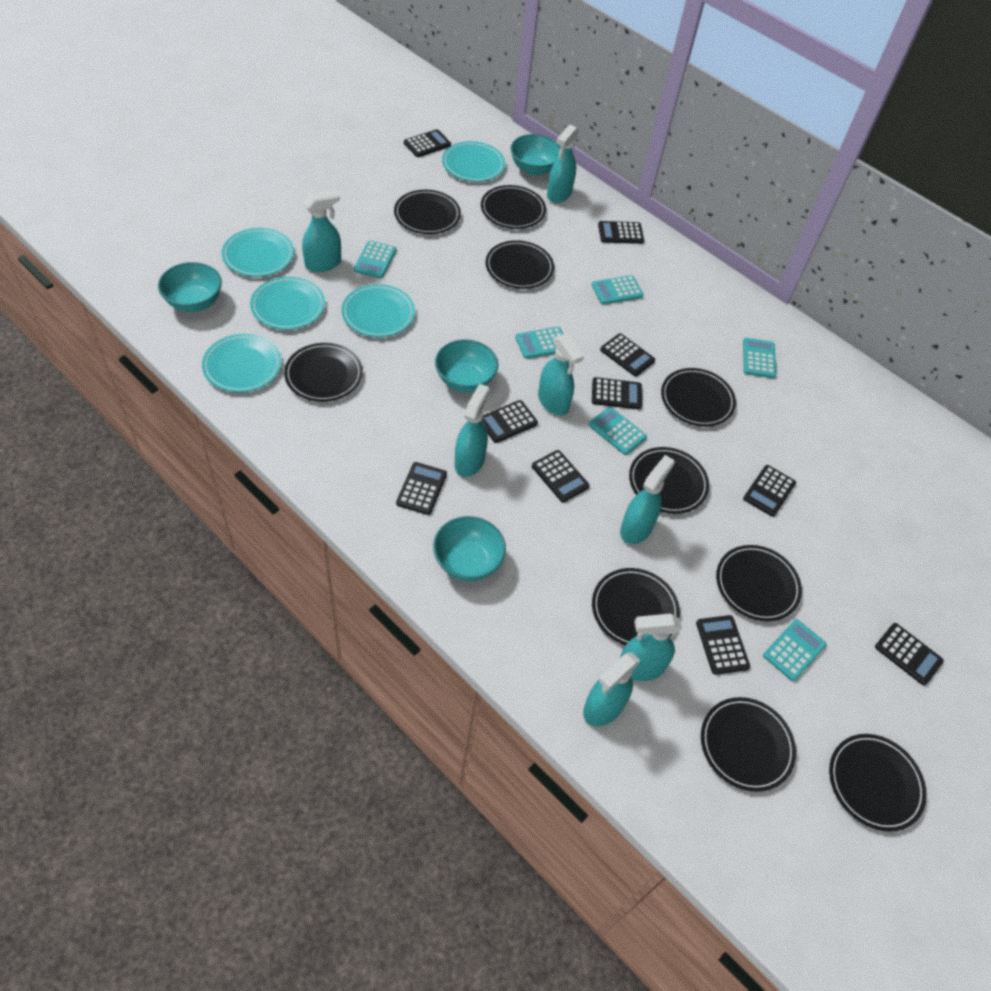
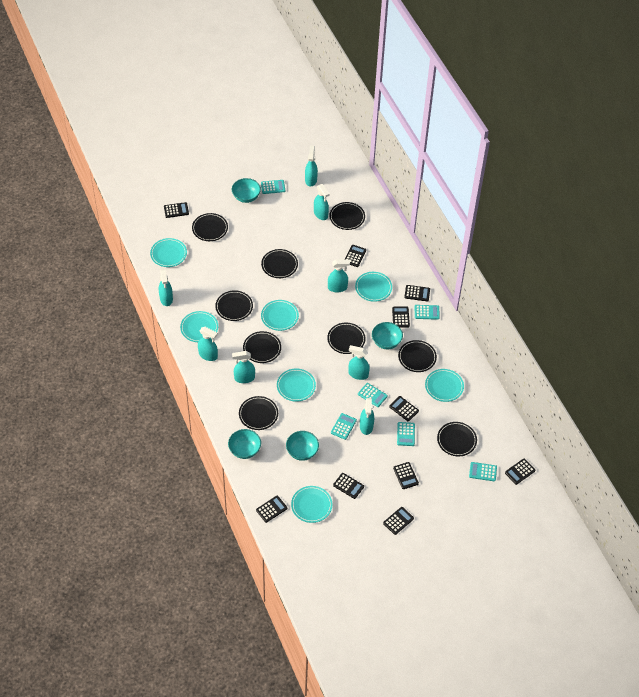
black plate: [284,343,363,402] [394,190,461,234] [481,185,546,229] [485,240,554,289] [592,568,680,646] [629,447,709,514] [661,368,736,427] [701,697,796,792] [716,545,802,622] [829,734,927,832] = 10 -> [192,213,228,241] [215,290,253,321] [239,396,278,430] [243,331,281,363] [261,249,298,278] [327,323,365,354] [330,202,365,230] [398,340,437,372] [437,422,477,456] = 9
turquoise plate: [202,334,282,393] [222,228,294,277] [250,277,325,330] [341,284,415,337] [442,141,505,182] = 5 -> [150,238,187,267] [180,311,218,342] [261,300,299,331] [277,368,316,402] [291,486,332,523] [355,272,392,302] [425,369,464,402] = 7
turquoise spray bottle: [302,190,341,272] [455,384,490,477] [538,334,584,416] [547,125,579,203] [583,652,640,727] [620,455,675,544] [620,613,682,681] = 7 -> [159,269,173,306] [198,327,218,361] [232,351,255,383] [305,145,318,186] [314,184,330,220] [328,259,350,292] [348,345,370,380] [360,398,374,435] = 8

